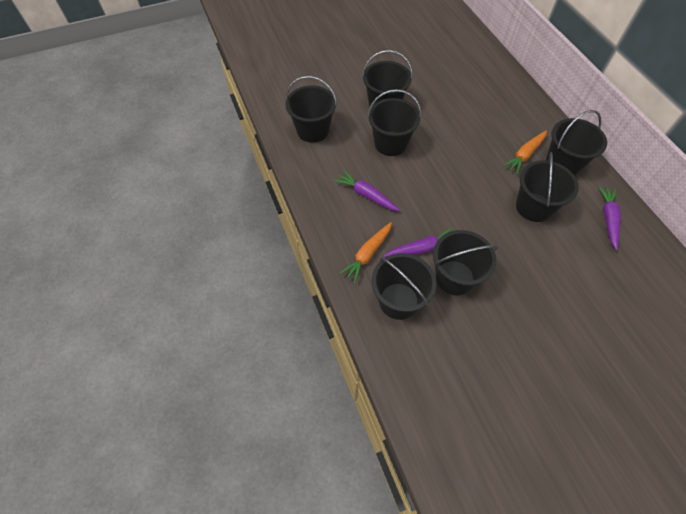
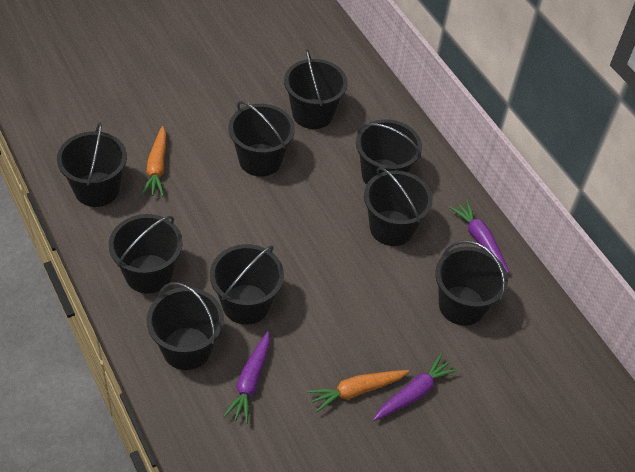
black bucket: [285,76,337,143] [362,50,413,107] [367,89,421,156] [371,253,436,320] [433,230,498,295] [516,152,579,222] [546,110,607,176] = 7 -> [57,122,127,207] [109,214,183,294] [146,282,224,370] [210,244,284,325] [228,101,295,177] [284,49,348,129] [356,119,422,185] [364,167,433,246] [435,240,508,326] = 9

